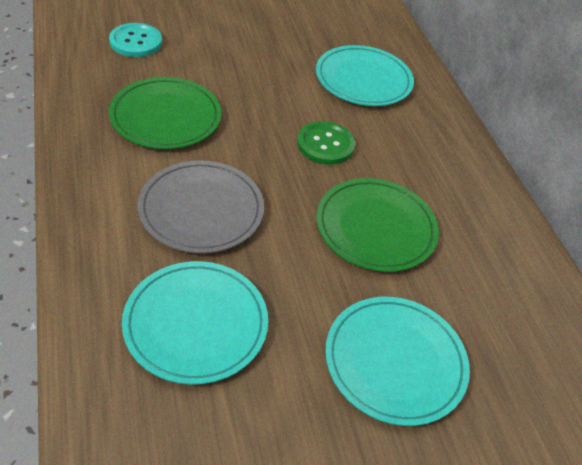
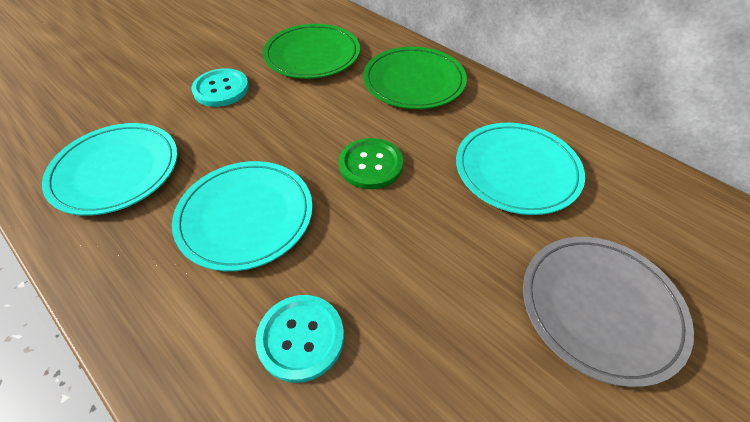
turquoise button: [109,23,162,57] = 1 -> [191,68,249,107] [255,295,344,383] = 2

